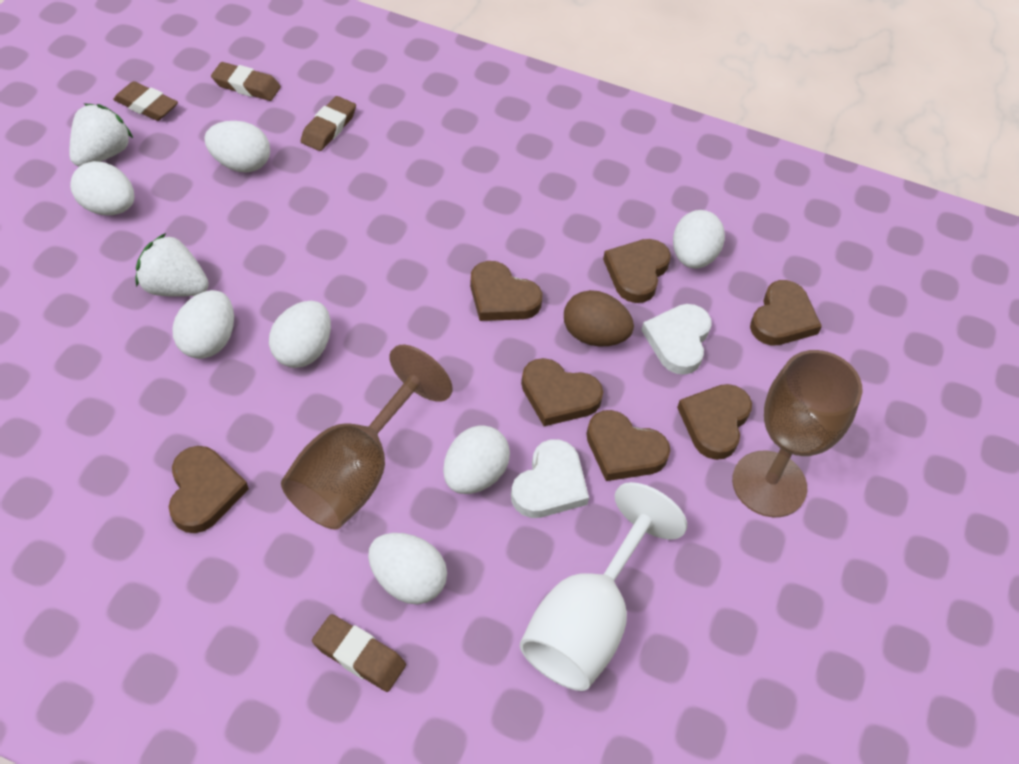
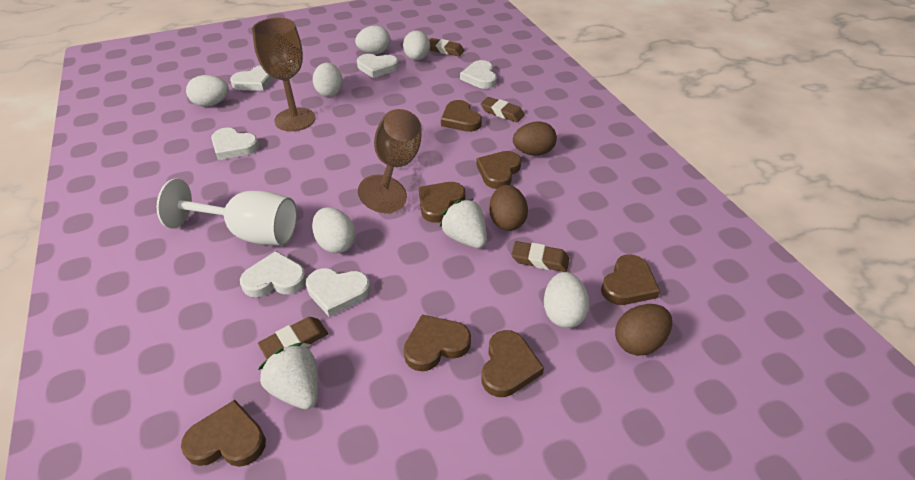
brown egg: [564,290,634,347] = 1 -> [489,185,528,231] [513,121,557,156] [615,304,672,356] = 3
white egg: [70,161,134,215] [173,290,234,359] [204,121,270,173] [269,301,331,368] [368,533,447,604] [443,425,510,494] [673,210,725,269] = 7 -> [186,75,229,107] [312,207,356,253] [313,63,343,97] [355,25,390,54] [403,30,430,60] [544,272,590,328] = 6
white heart: [511,439,589,518] [641,304,712,375] = 2 -> [211,128,259,160] [230,65,274,91] [240,251,306,297] [306,268,371,317] [357,54,398,78] [460,60,497,89] = 6

